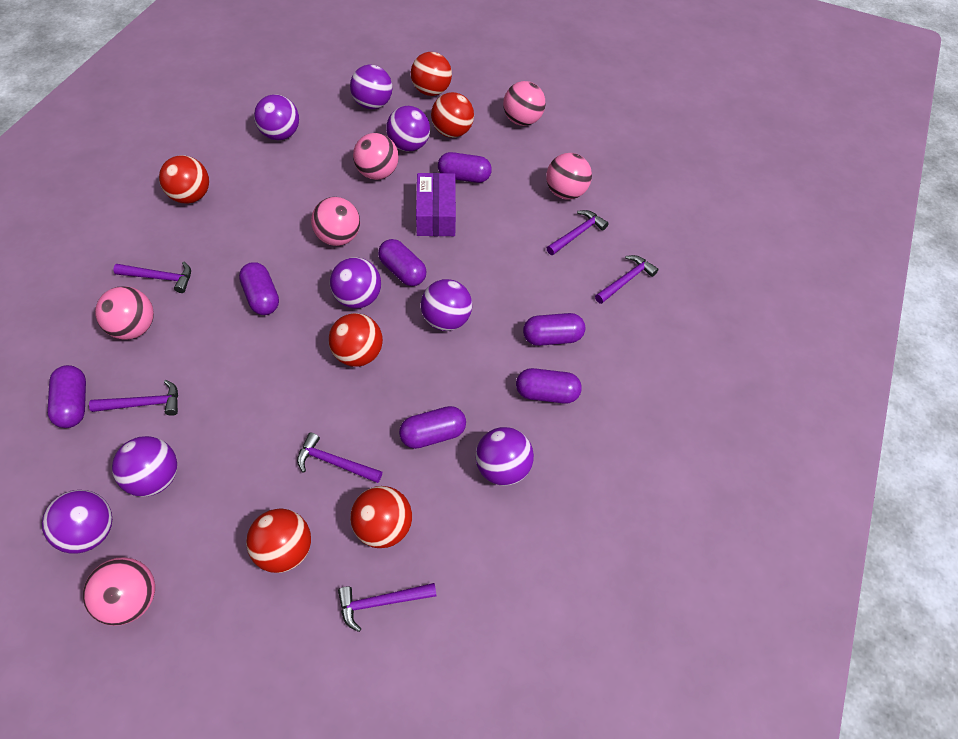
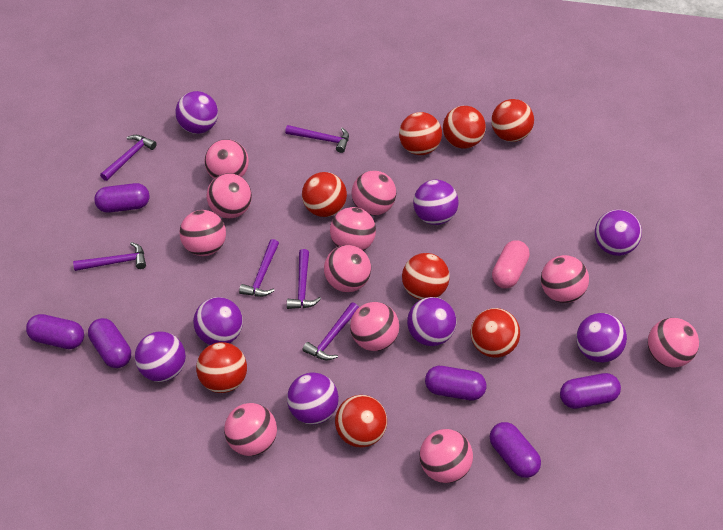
pink ball: [83,557,155,626] [95,286,154,340] [311,197,360,246] [353,133,399,180] [503,81,546,126] [546,153,592,199] = 6 -> [180,210,226,256] [204,139,249,179] [206,173,252,219] [224,403,277,456] [324,245,371,292] [330,207,376,251] [350,302,399,351] [351,171,396,216] [419,429,473,483] [541,255,589,303] [648,318,699,368] = 11
pink capsule: none = 0 -> [492,240,530,288] = 1
purple box: [416,173,456,236] = 1 -> none = 0
purple capsule: [47,365,86,428] [239,262,279,315] [378,239,427,286] [399,406,466,449] [438,152,492,183] [516,368,582,404] [523,313,585,346] = 7 -> [26,314,84,349] [88,318,131,368] [94,183,149,213] [425,366,486,400] [490,422,541,478] [560,373,621,409] = 6
red ball: [159,155,209,204] [246,509,311,573] [329,313,383,367] [350,486,412,548] [411,52,452,96] [431,92,474,138] = 6 -> [196,342,247,393] [302,172,347,217] [335,395,387,447] [399,112,442,155] [402,253,450,300] [443,106,486,149] [471,308,520,358] [491,99,534,142] = 8

